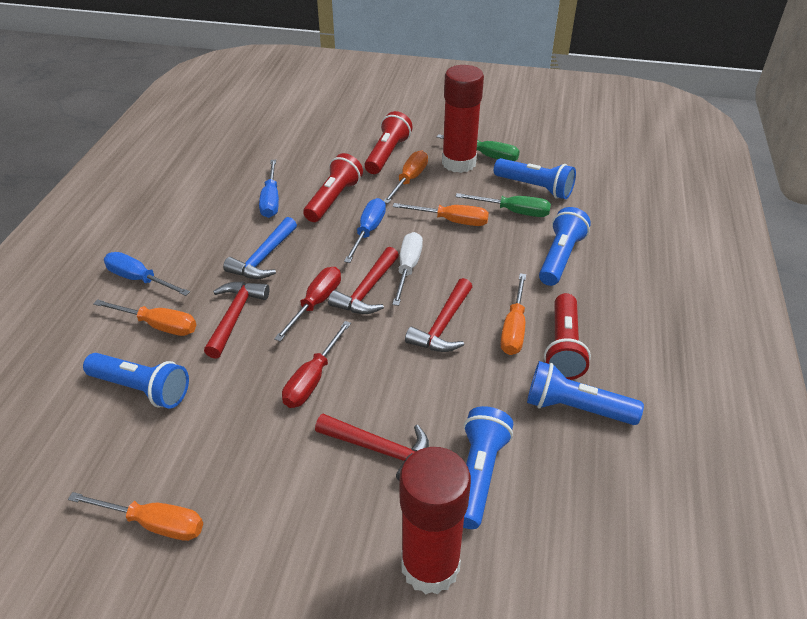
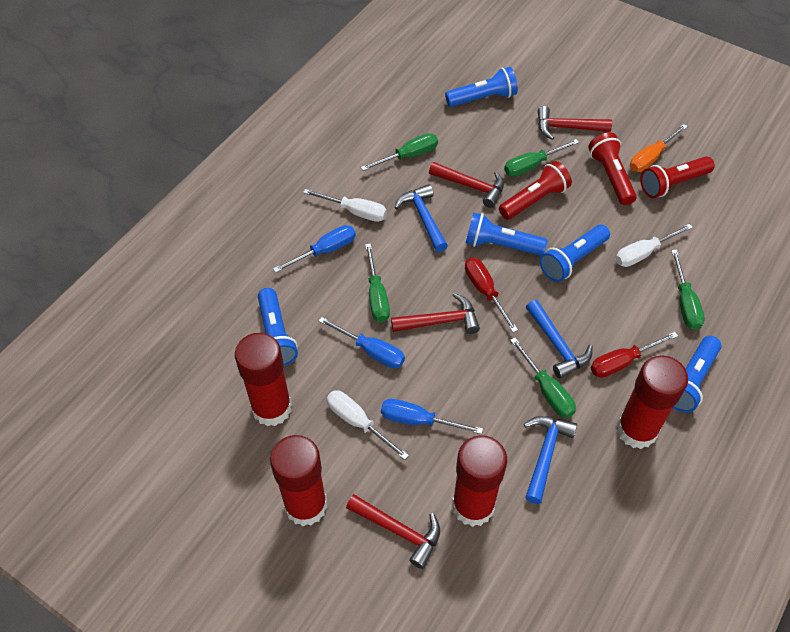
blue hammer: [223,217,297,279] = 1 -> [394,184,448,252] [524,416,577,504] [526,300,593,379] = 3
green screwdriver: [437,134,520,161] [455,193,551,217] = 2 -> [361,133,438,171] [365,244,390,322] [504,139,579,177] [510,338,576,418] [671,250,705,330] = 5
orange screwdriver: [68,492,203,541] [93,299,196,336] [384,150,428,204] [393,203,489,226] [500,273,526,355] = 5 -> [630,124,688,172] = 1
red glue stick: [400,447,471,594] [442,65,484,173] = 2 -> [235,333,292,426] [270,435,327,526] [452,435,507,527] [617,355,688,449] = 4
white screwdriver: [392,232,423,306] = 1 -> [303,189,387,222] [327,390,409,460] [615,224,693,267] = 3

